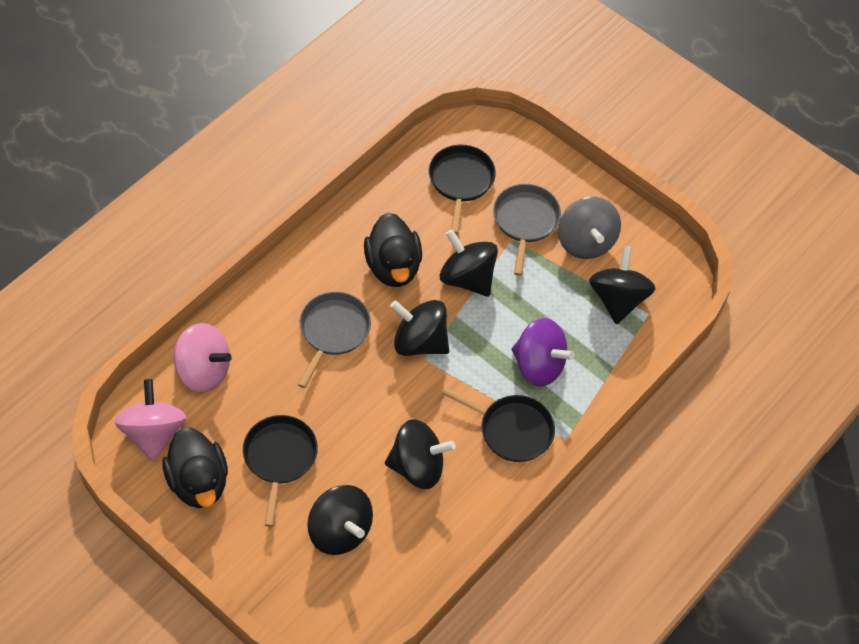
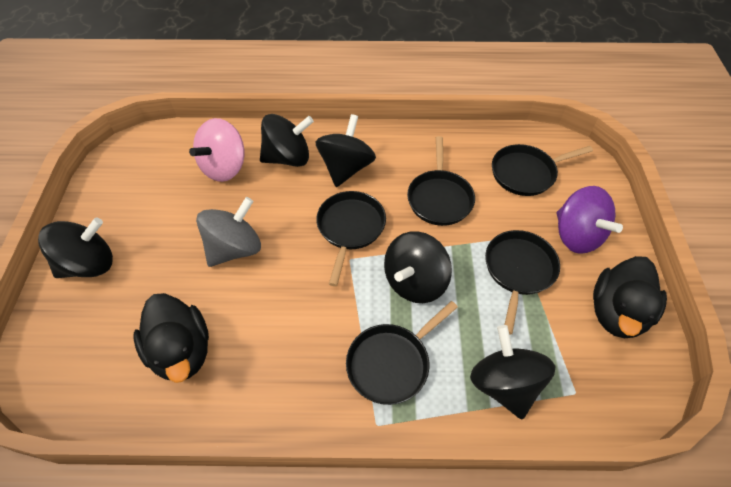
black pan: [243,415,318,527] [429,145,496,234] [441,387,555,462] = 3 -> [316,191,386,286] [346,301,458,405] [407,136,475,226] [485,230,560,335] [492,144,593,196] = 5
grey pan: [298,292,371,388] [493,184,561,276] = 2 -> none = 0
pink spinning top: [115,379,187,462] [174,323,232,393] = 2 -> [189,118,244,182] = 1

